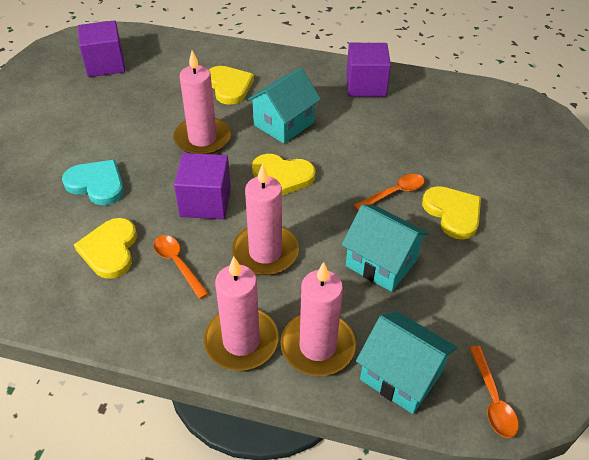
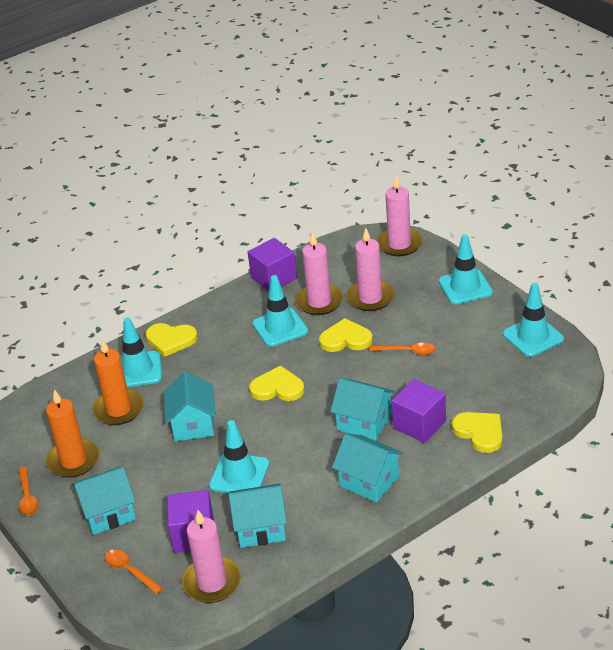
orange candle: none = 0 -> [46,389,99,478] [92,339,144,425] = 2
turquoise heart: [62,160,124,205] = 1 -> none = 0
turquoise house: [247,68,321,144] [341,204,429,292] [356,311,457,414] = 3 -> [72,467,136,535] [164,371,216,441] [229,484,287,548] [330,378,395,441] [332,434,403,503] = 5
turquoise traffic cone: none = 0 -> [120,317,162,387] [209,420,270,493] [252,275,308,347] [438,234,493,304] [503,283,564,357] = 5

